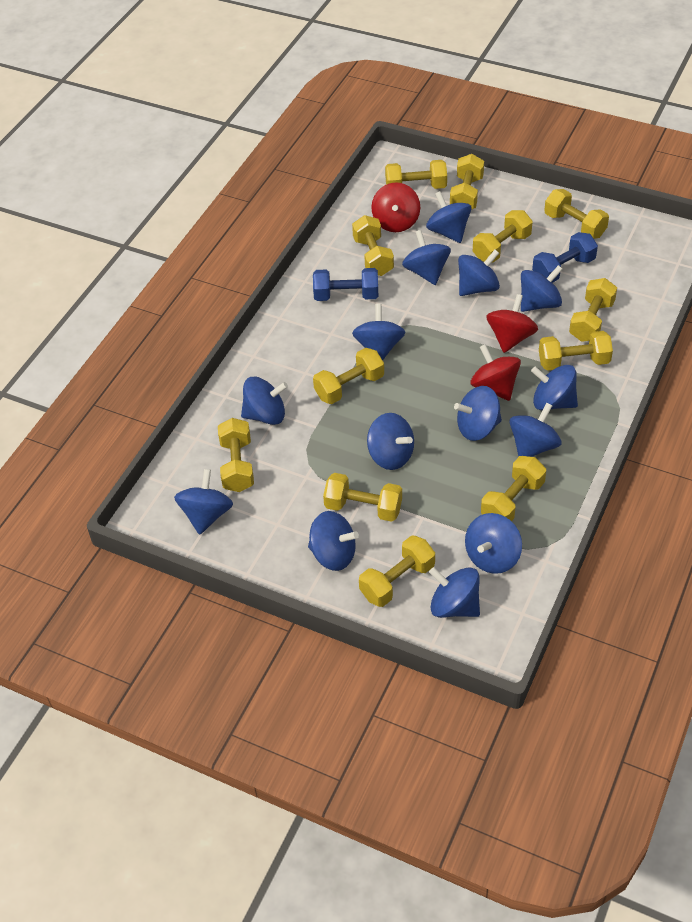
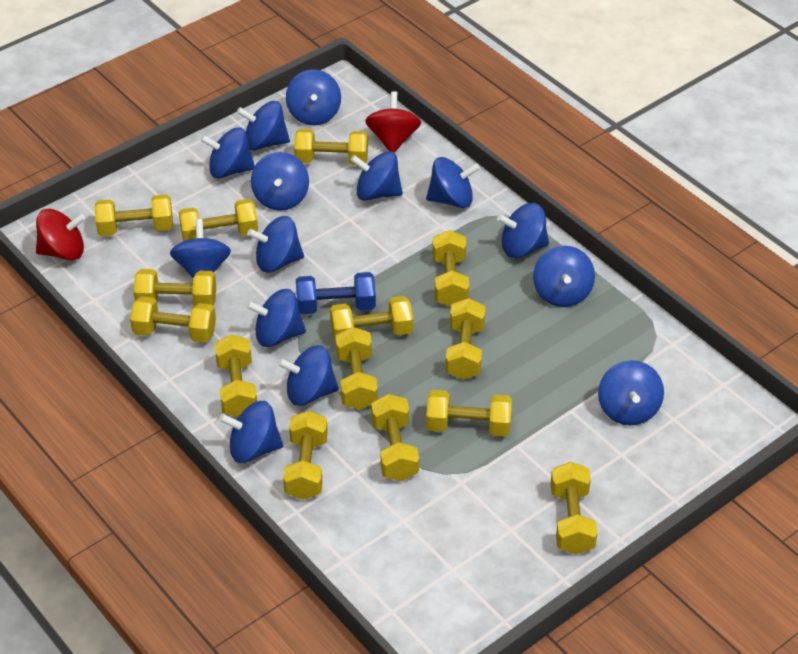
blue dumbbell: [313,268,378,301] [532,232,598,283] = 2 -> [296,272,376,314] = 1
red spinning top: [371,182,420,232] [471,344,521,401] [486,294,538,353] = 3 -> [36,209,86,260] [365,91,421,153] = 2
yellow dumbbell: [218,418,254,492] [313,348,384,404] [323,473,402,522] [352,215,394,276] [359,535,435,607] [385,160,447,189] [450,154,484,209] [473,210,533,263] [481,456,546,521] [539,331,613,371] [544,189,609,239] [569,278,617,342] = 12 -> [95,194,173,236] [130,296,216,343] [133,269,216,306] [179,199,258,241] [215,334,257,417] [283,411,328,500] [294,129,368,165] [330,296,413,341] [336,327,378,410] [371,394,419,481] [426,390,512,437] [432,230,469,307] [446,298,486,380] [551,462,597,554] = 14

